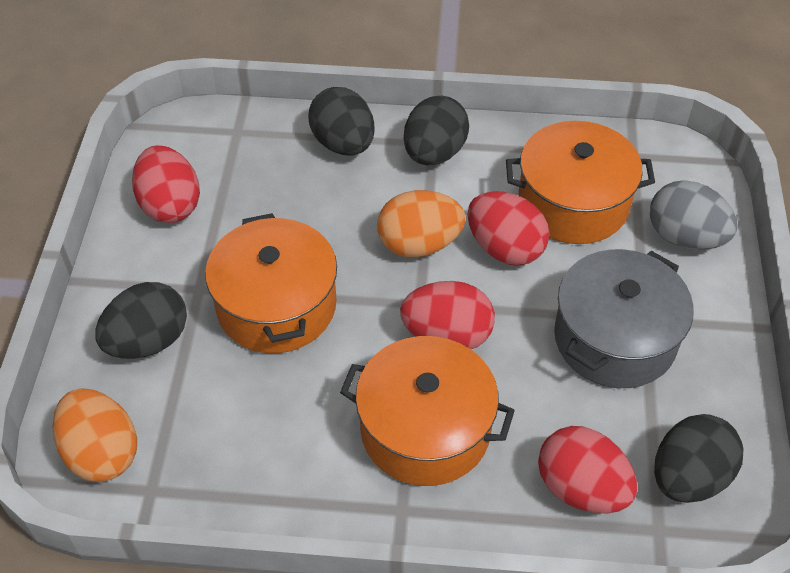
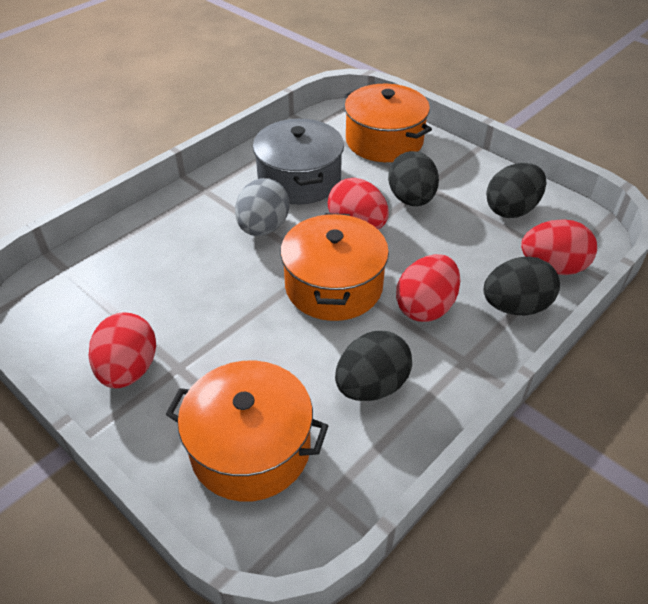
orange egg: [53,388,137,482] [377,190,465,258] = 2 -> none = 0

